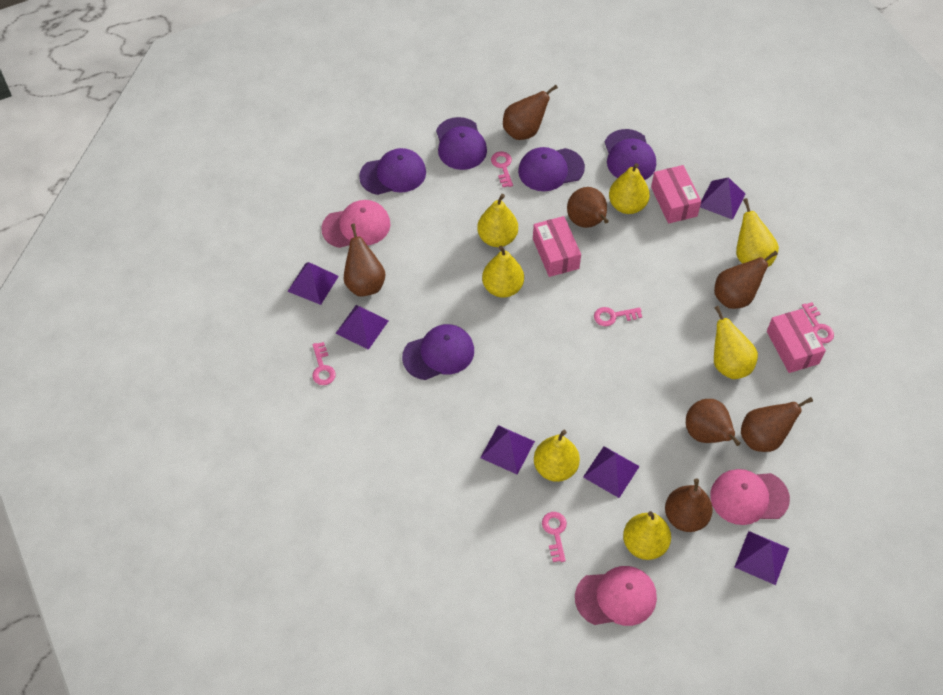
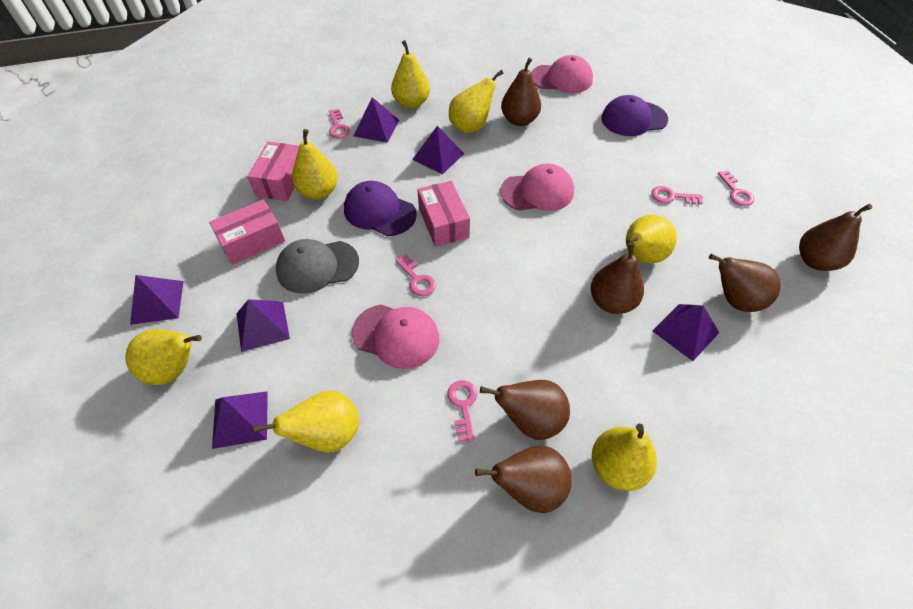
brown pear: [344,224,385,296] [503,85,558,140] [567,187,609,228] [665,479,713,532] [686,399,741,446] [714,251,778,309] [741,397,813,452] = 7 -> [475,446,572,513] [480,380,570,440] [501,58,541,126] [590,242,644,314] [709,254,781,312] [799,204,872,271] = 6
grey cap: none = 0 -> [276,239,359,294] = 1
purple cap: [359,148,426,195] [402,324,474,380] [436,117,487,170] [518,147,585,191] [605,129,656,180] = 5 -> [344,181,417,236] [601,95,668,136] = 2

